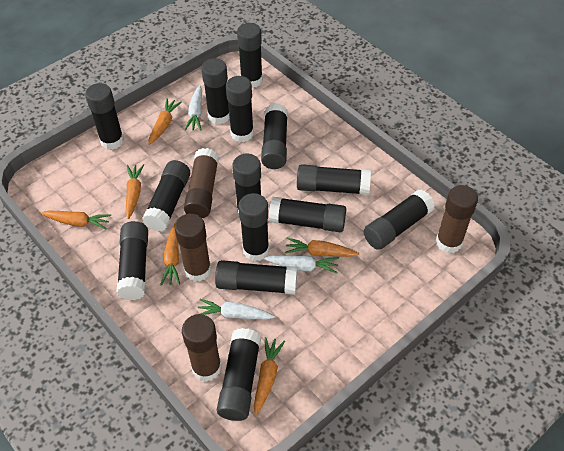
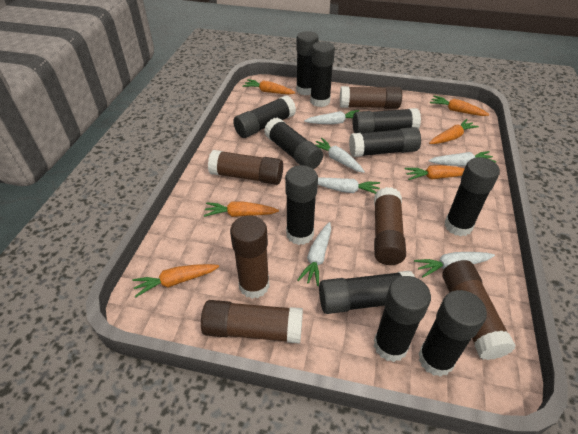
black glue stick: [85,83,124,150] [117,221,148,300] [142,160,190,231] [201,58,230,124] [215,260,298,295] [217,328,261,421] [226,76,254,142] [232,154,261,215] [237,23,263,88] [238,193,269,261] [261,104,288,169] [269,197,346,232] [297,164,371,195] [363,190,435,250] = 14 -> [233,95,296,138] [264,117,323,169] [285,165,318,245] [296,31,319,95] [310,41,335,107] [319,271,415,314] [349,127,421,157] [353,108,421,133] [374,276,431,362] [418,290,487,377] [445,157,500,236] = 11
brown glue stick: [174,214,211,282] [182,314,222,382] [184,148,219,218] [436,185,478,253] = 4 -> [201,300,303,344] [208,150,283,185] [230,215,270,299] [340,86,402,109] [374,187,406,265] [442,260,516,360] = 6
white carrot: [185,85,202,131] [198,299,275,320] [264,255,339,274] = 3 -> [297,222,331,286] [304,110,360,124] [315,138,365,173] [318,177,380,194] [414,252,495,277] [428,151,496,166] = 6

